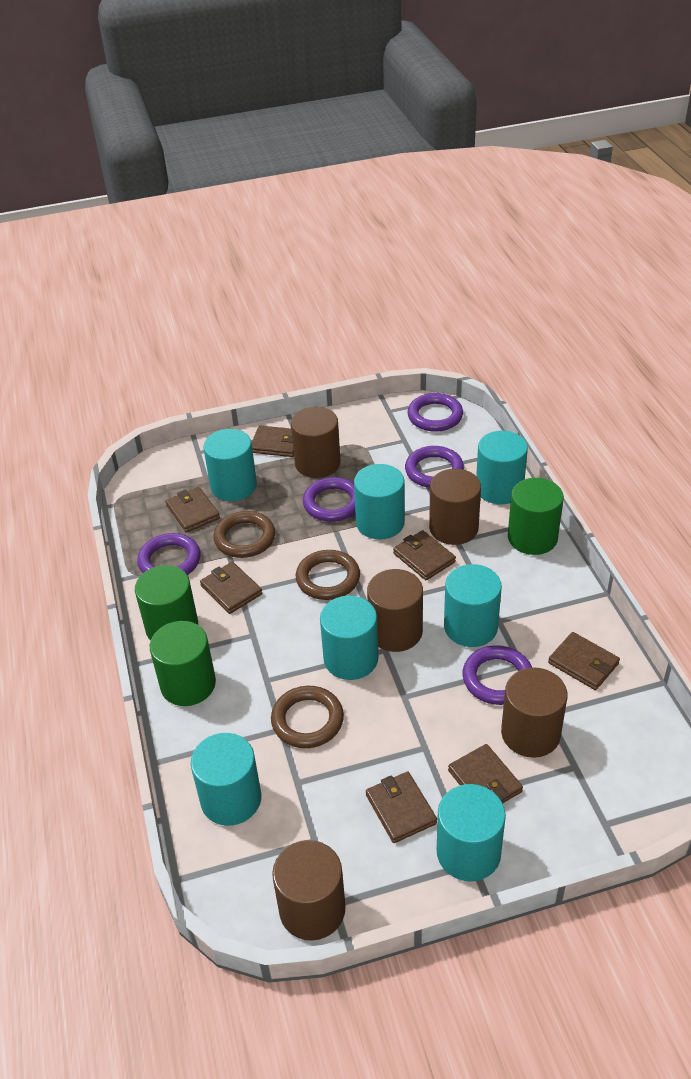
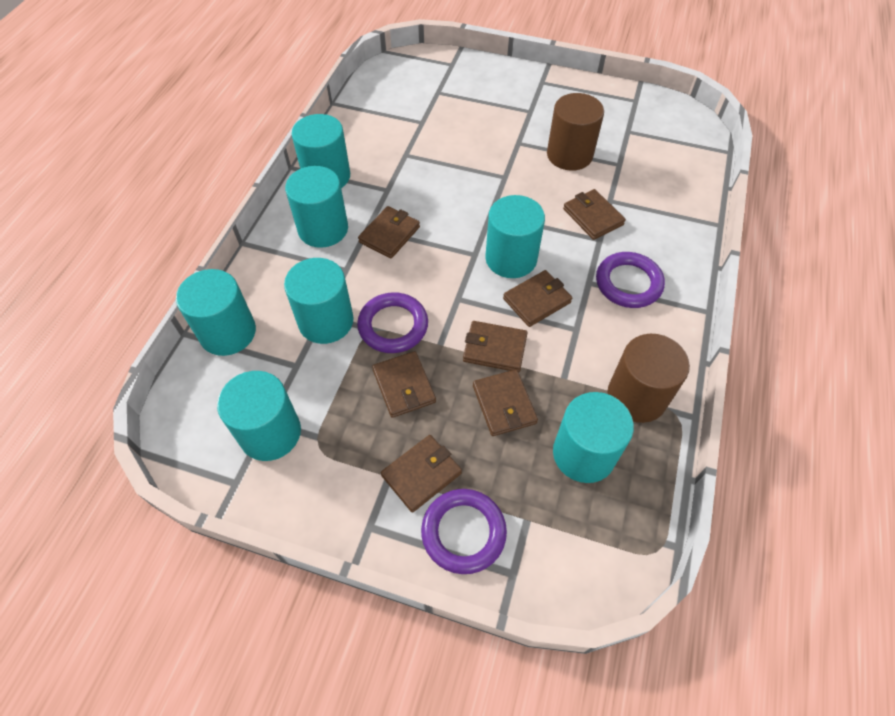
brown cylinder: [272,840,346,941] [291,407,341,478] [367,569,423,652] [429,469,481,545] [501,667,567,758] = 5 -> [547,93,604,171] [607,334,690,423] = 2
brown ring: [213,511,275,558] [271,686,344,748] [296,550,360,600] = 3 -> none = 0
green cylinder: [135,565,198,640] [150,621,216,706] [508,478,564,555] = 3 -> none = 0
purple ring: [137,533,201,575] [303,477,355,522] [405,446,464,488] [408,393,463,432] [462,645,532,705] = 5 -> [357,292,428,353] [421,489,507,574] [596,252,665,308] = 3

